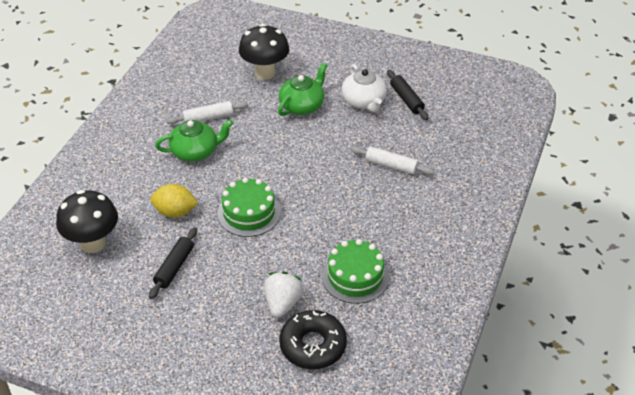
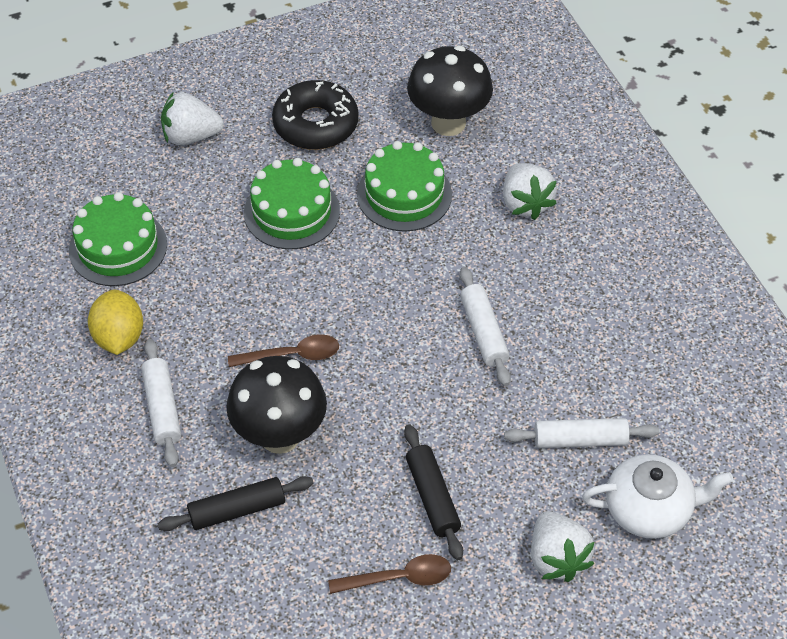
brown spoon: none = 0 -> [228,334,339,367] [328,554,451,594] = 2
green cake: [217,177,281,237] [322,239,389,304] = 2 -> [69,192,167,286] [244,158,340,249] [357,141,452,232] = 3
green teapot: [155,119,234,162] [278,63,327,116] = 2 -> none = 0
white rolling pin: [167,101,248,124] [351,146,434,175] = 2 -> [141,339,181,467] [460,267,511,386] [504,418,660,448] = 3
white strawberry: [264,272,303,318] = 1 -> [161,91,224,145] [503,163,557,220] [531,511,594,582] = 3

